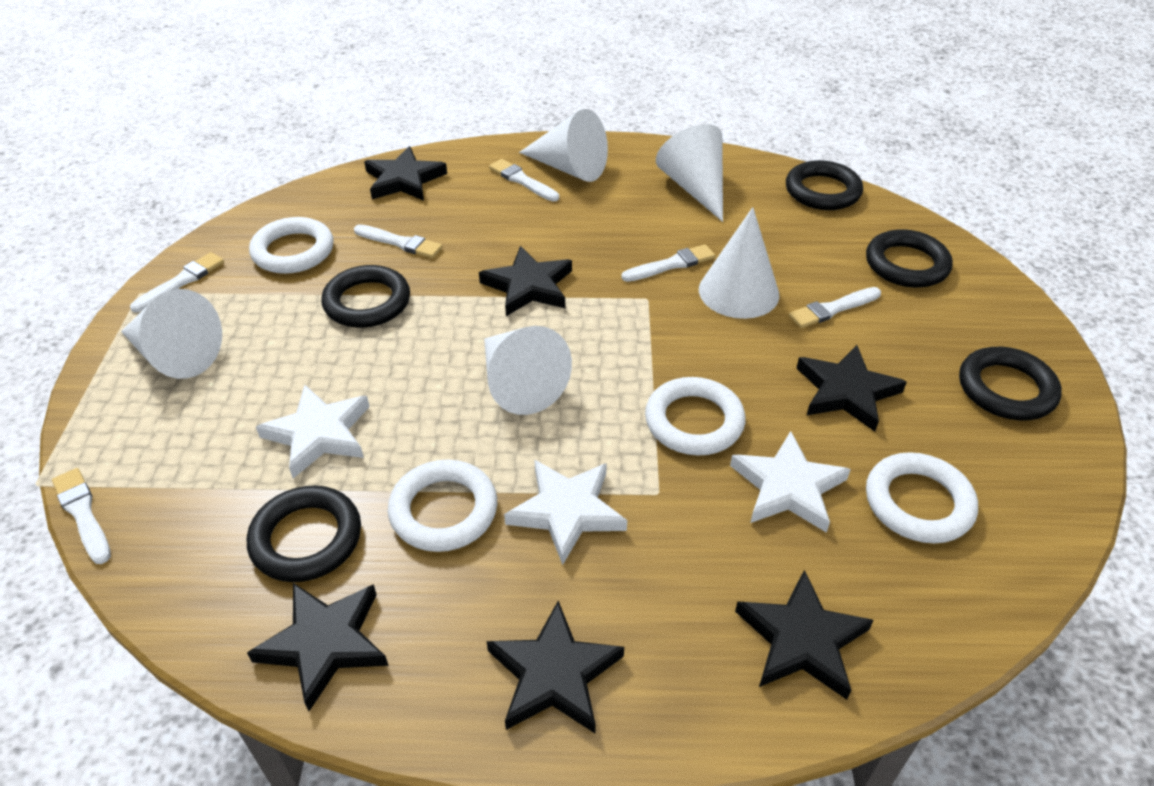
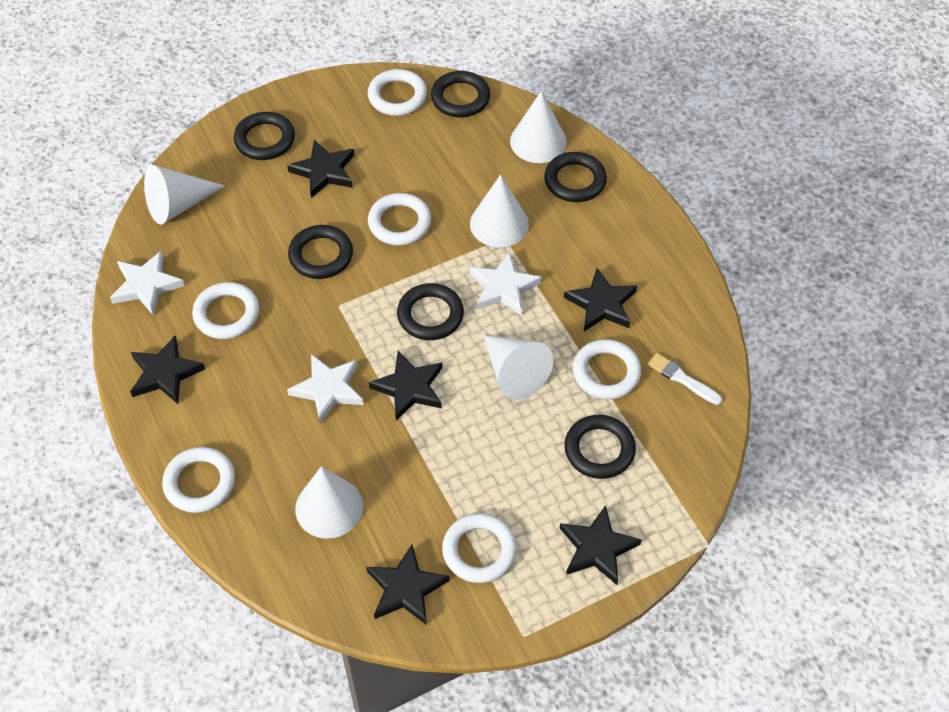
black ring: [247,485,361,582] [321,265,410,328] [786,160,863,210] [866,229,953,288] [959,347,1062,421] = 5 -> [234,112,295,160] [288,225,353,279] [397,283,464,340] [431,71,490,117] [544,152,607,202] [564,415,636,479] = 6
white brush: [52,468,111,564] [130,252,224,312] [354,224,443,258] [489,159,559,201] [621,244,715,282] [789,287,881,328] = 6 -> [648,353,722,405] = 1
white ring: [249,217,334,274] [388,460,497,552] [645,377,745,455] [866,452,978,543] = 4 -> [162,447,235,513] [192,282,259,339] [368,69,427,116] [368,193,432,245] [442,513,517,583] [573,339,641,399] = 6

